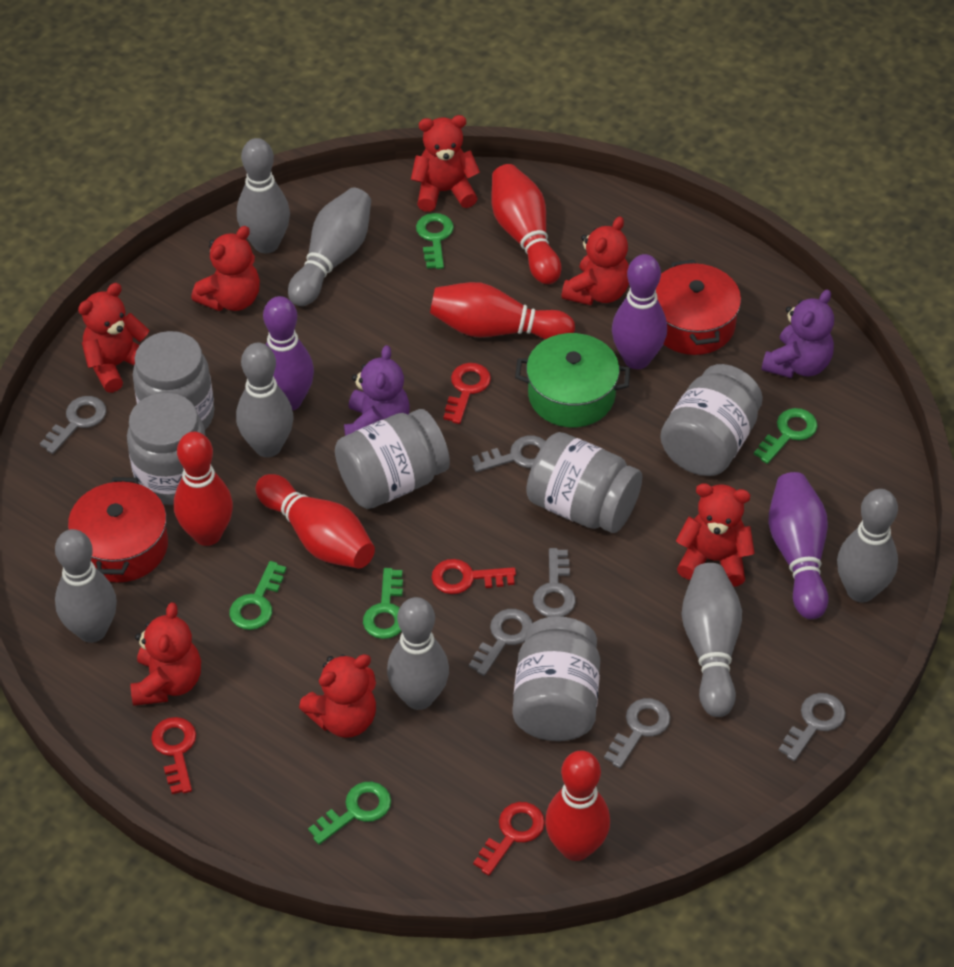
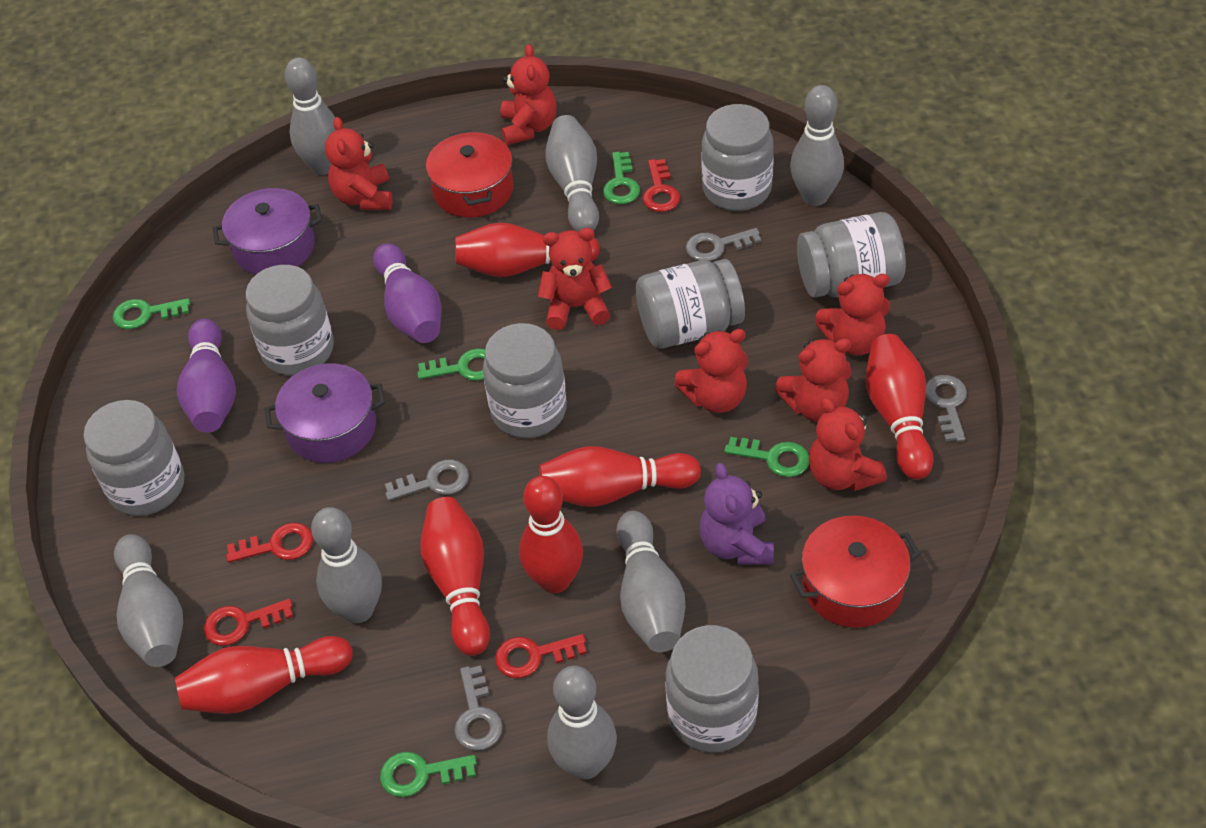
green pot: [515,333,630,427] = 1 -> none = 0
grey jar: [127,393,206,505] [133,331,214,430] [335,409,450,509] [512,616,600,741] [526,432,642,533] [660,364,763,476] = 6 -> [83,400,184,516] [246,265,334,376] [483,323,567,438] [636,259,745,349] [665,625,759,752] [701,104,774,211] [797,212,906,298] = 7
grey key: [40,396,106,454] [469,609,533,676] [472,436,545,472] [533,548,576,617] [604,698,671,768] [778,693,846,761] = 6 -> [385,459,469,501] [454,665,503,751] [686,228,761,261] [926,375,967,442] = 4
purple bowling pin: [263,296,314,410] [612,254,667,369] [768,472,829,619] = 3 -> [177,319,236,433] [373,243,442,343] = 2
purple pot: none = 0 -> [213,188,322,275] [265,363,385,463] = 2
purple teddy bear: [344,345,409,436] [762,289,834,378] = 2 -> [699,463,774,565] = 1
red bowling pin: [174,432,233,546] [256,474,375,569] [430,282,575,339] [491,164,562,284] [545,750,610,861] = 5 -> [175,636,353,714] [421,497,490,656] [455,223,600,277] [519,476,583,593] [539,446,701,507] [866,334,934,480] = 6

